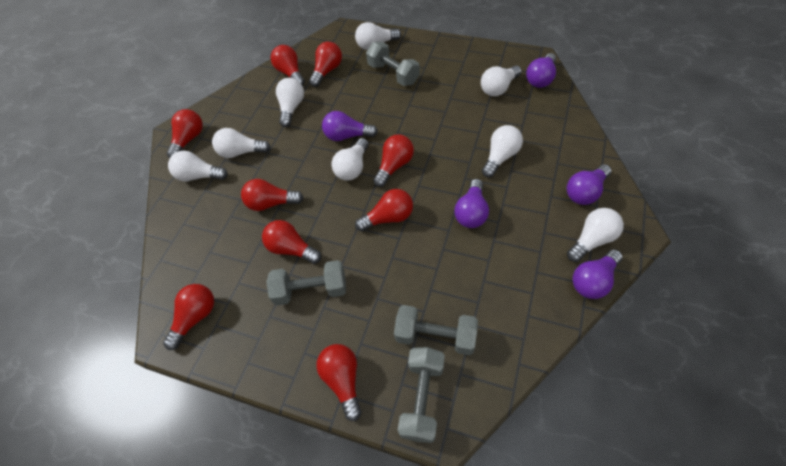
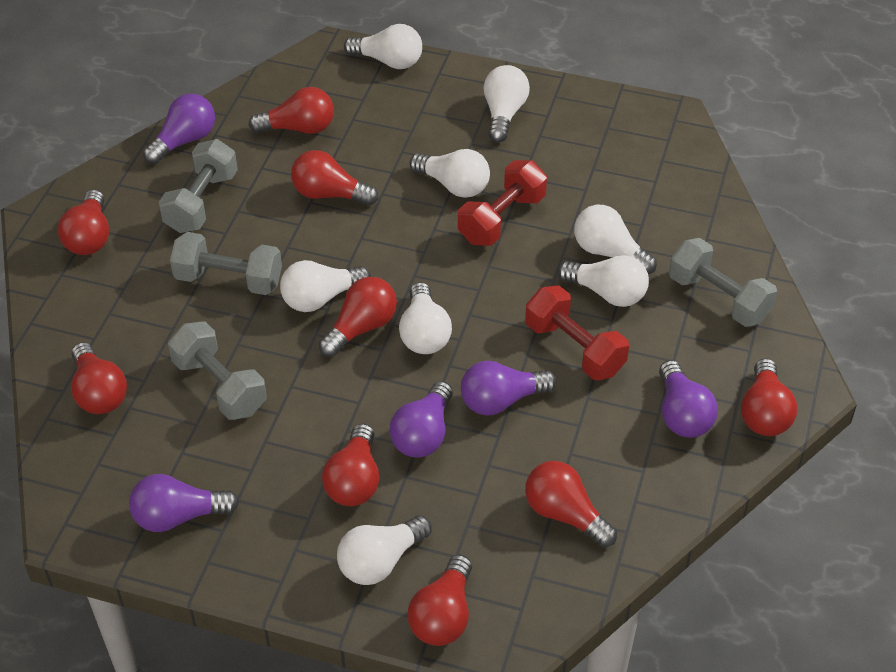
red dumbbell: none = 0 -> [458,160,547,246] [525,285,629,380] = 2

